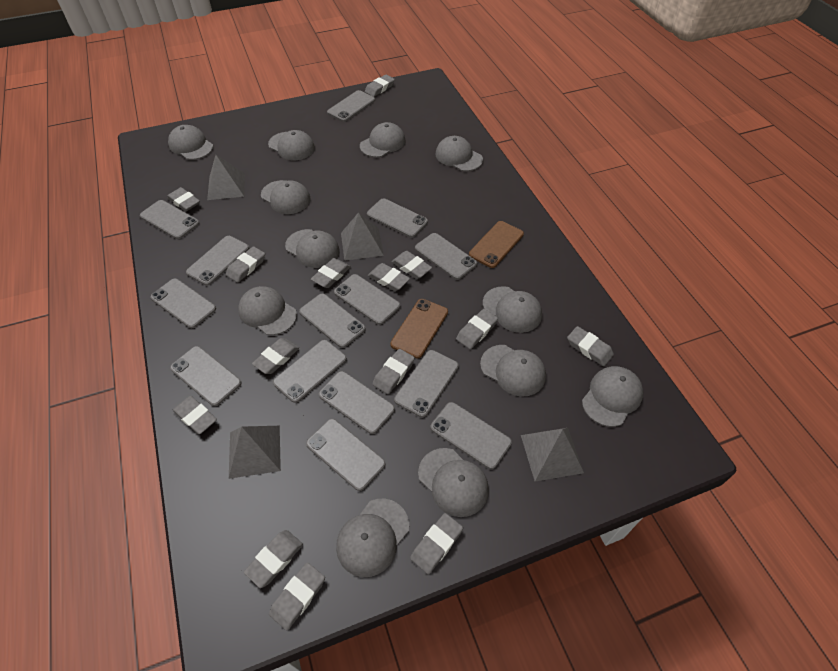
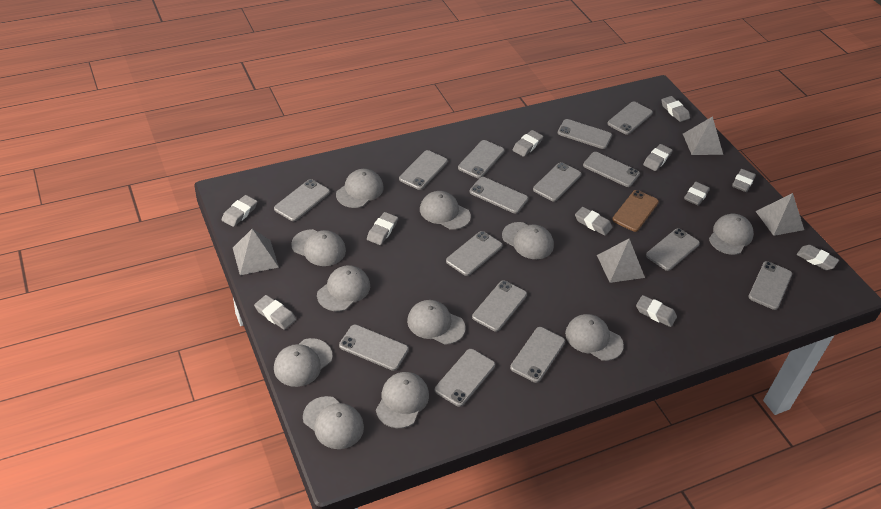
brown phone: [390,299,448,358] [469,221,524,268] = 2 -> [612,190,659,232] = 1
grey cap: [168,125,213,160] [238,286,297,335] [261,180,311,214] [268,130,315,160] [285,229,340,268] [336,499,409,577] [360,122,406,157] [418,448,489,517] [435,136,483,171] [480,345,546,396] [483,286,542,333] [582,366,643,427] = 12 -> [274,338,333,387] [291,229,346,266] [303,396,364,449] [317,265,370,311] [336,169,383,208] [376,372,429,428] [407,300,466,345] [420,191,471,230] [502,222,554,259] [565,314,624,361] [709,214,754,255] = 11
grey eraser: [167,187,200,212] [173,396,217,434] [226,246,265,283] [244,530,303,588] [252,338,299,374] [269,562,325,631] [311,258,351,288] [365,75,395,97] [368,263,410,291] [373,349,415,394] [392,251,432,279] [410,513,463,574] [456,309,498,349] [567,326,614,366] = 14 -> [222,195,257,227] [254,295,296,330] [367,212,398,245] [512,130,543,157] [575,207,612,236] [636,295,677,327] [643,144,673,171] [661,96,690,122] [684,182,710,206] [732,169,756,192] [797,245,839,270] = 11
grey phone: [140,200,199,239] [150,278,216,328] [170,346,242,406] [186,236,249,285] [273,340,347,403] [299,294,366,348] [306,419,385,491] [319,371,395,434] [327,90,375,122] [334,274,400,325] [367,198,428,238] [394,350,459,417] [415,233,477,280] [430,402,512,469] = 14 -> [274,179,330,221] [339,324,409,371] [399,150,448,190] [435,349,495,407] [446,231,503,276] [458,140,505,178] [469,177,528,214] [472,280,527,332] [510,327,565,383] [533,162,581,202] [558,119,612,149] [583,152,640,187] [607,101,653,135] [646,228,700,271] [748,261,792,310] = 15

